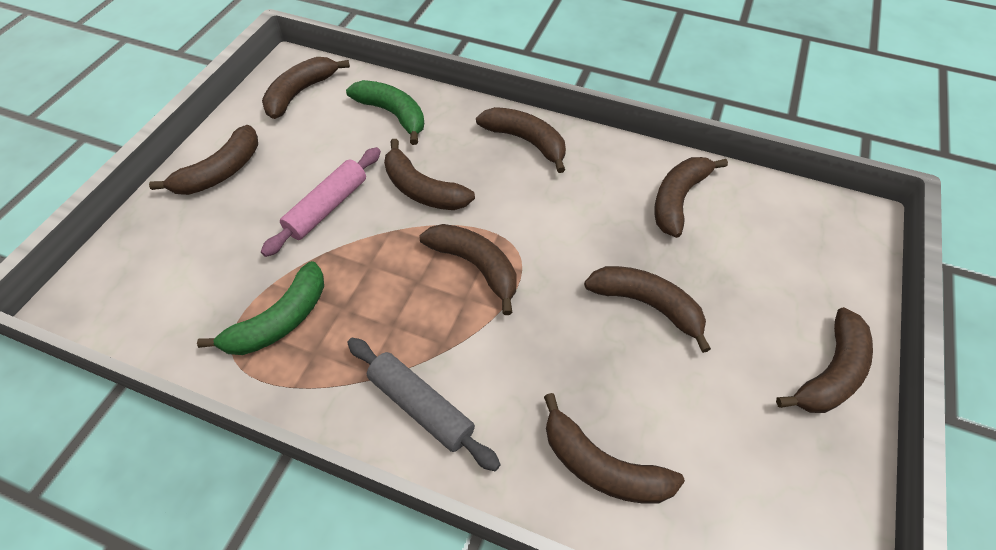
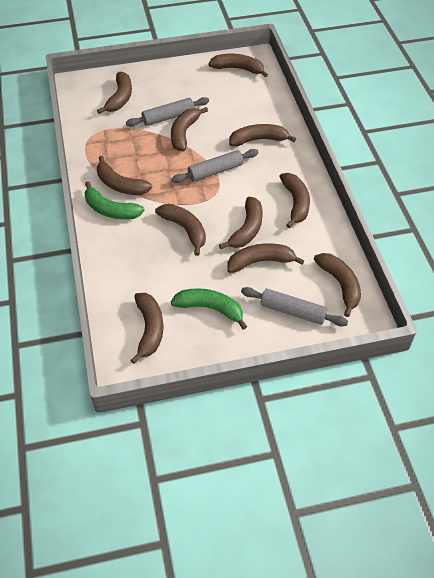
brown banana: [149,125,258,195] [262,57,350,119] [384,139,475,210] [420,224,517,315] [476,107,566,173] [544,393,685,504] [584,266,711,353] [655,157,728,238] [776,307,873,413] = 9 -> [97,72,132,114] [97,156,152,195] [131,293,163,364] [155,204,206,256] [171,107,208,151] [209,54,268,77] [219,197,263,249] [227,243,304,273] [229,124,296,146] [279,173,310,228] [314,253,361,317] = 11
grey rolling pin: [347,338,501,471] = 1 -> [126,97,209,127] [172,149,259,183] [241,287,348,326] = 3
pink rolling pin: [261,147,381,257] = 1 -> none = 0

